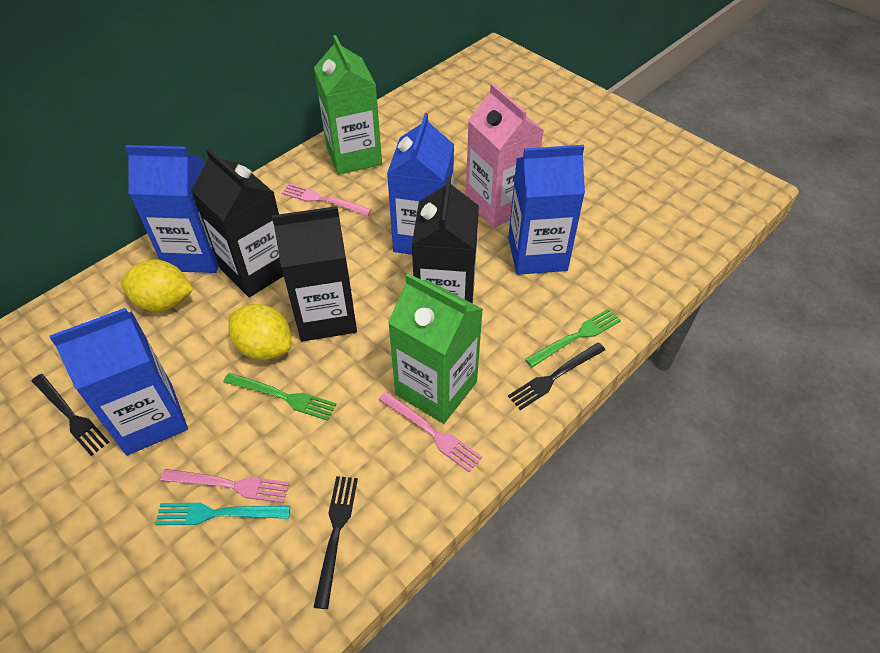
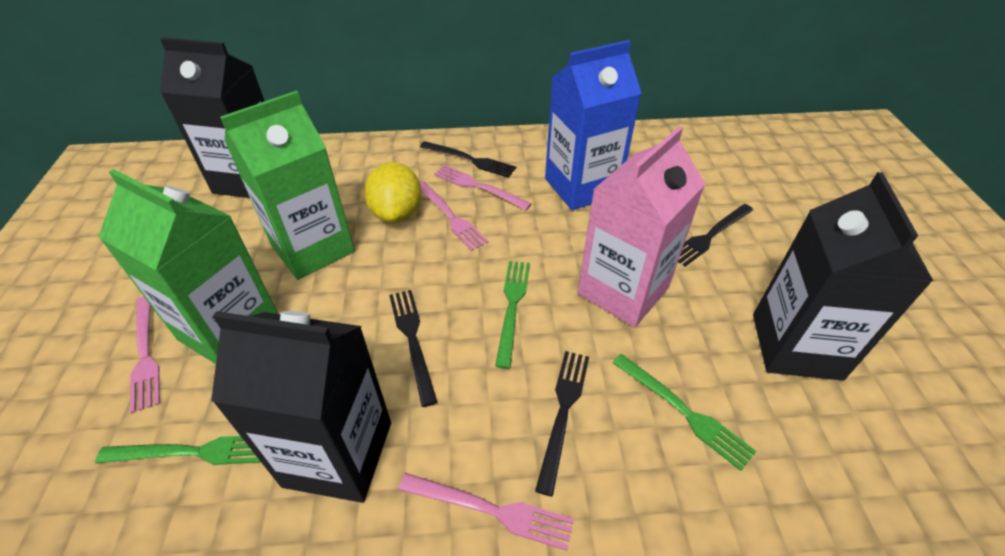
black fork: [31,374,109,456] [314,476,358,609] [508,342,605,410] = 3 -> [389,290,437,407] [420,141,516,178] [535,351,589,496] [678,204,753,266] = 4
blue carton: [50,308,188,455] [125,145,219,273] [387,113,454,255] [508,145,585,275] = 4 -> [545,40,642,210] = 1
green fork: [223,373,336,421] [525,308,621,367] = 2 -> [95,436,261,465] [495,261,530,369] [612,354,757,471] = 3
pink fork: [160,469,289,503] [282,183,372,216] [378,391,482,472] = 3 -> [130,296,160,414] [398,473,574,551] [420,181,489,251] [434,165,532,210] = 4
turquoise fork: [155,503,290,525] = 1 -> none = 0
yellow lemon: [120,259,194,312] [228,304,291,360] = 2 -> [364,162,421,223] = 1

